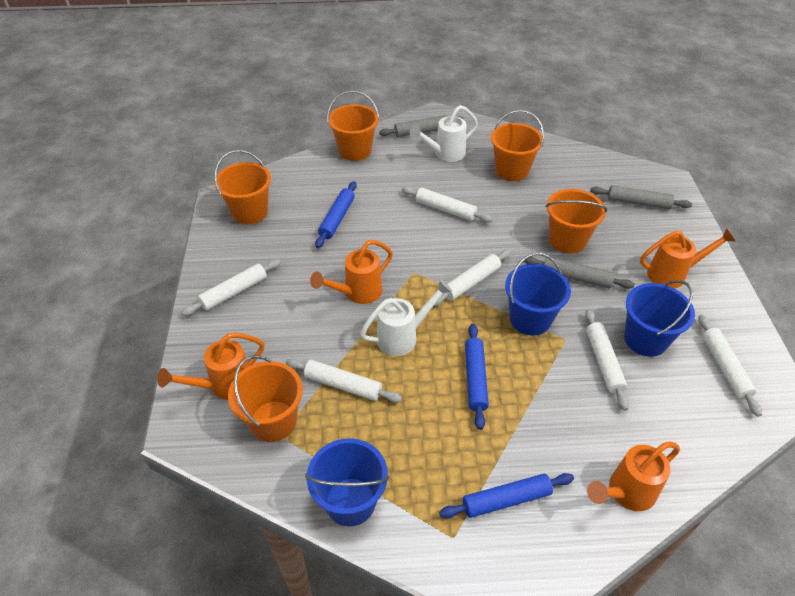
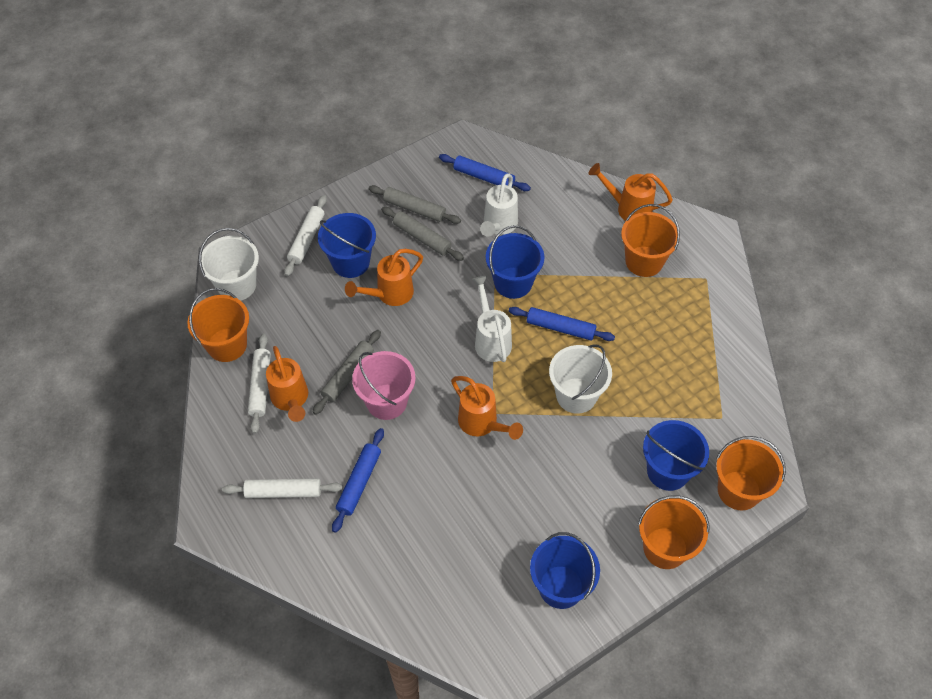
blue bucket: [305,438,389,526] [505,253,571,336] [624,280,695,357] = 3 -> [318,213,376,278] [486,225,544,299] [530,532,600,609] [643,420,709,491] = 4
orange bucket: [214,150,271,224] [228,355,303,442] [327,91,379,161] [491,110,544,181] [545,189,607,254] = 5 -> [187,288,249,362] [621,204,680,277] [638,496,710,569] [716,436,786,510] = 4
pink bucket: none = 0 -> [352,351,416,420] = 1
white bucket: none = 0 -> [199,228,259,301] [549,344,612,414] = 2
white rolling pin: [181,259,281,316] [286,358,402,403] [402,186,493,222] [434,250,511,306] [585,309,629,411] [698,315,762,417] = 6 -> [222,479,343,498] [248,334,271,434] [284,195,327,276] = 3

